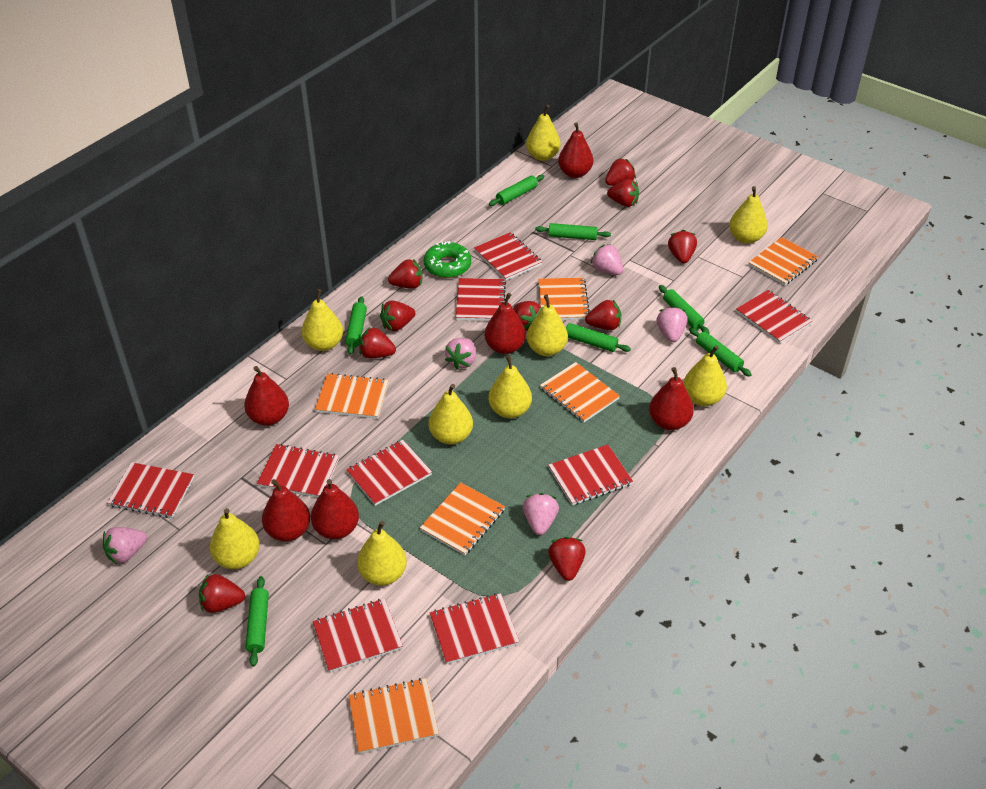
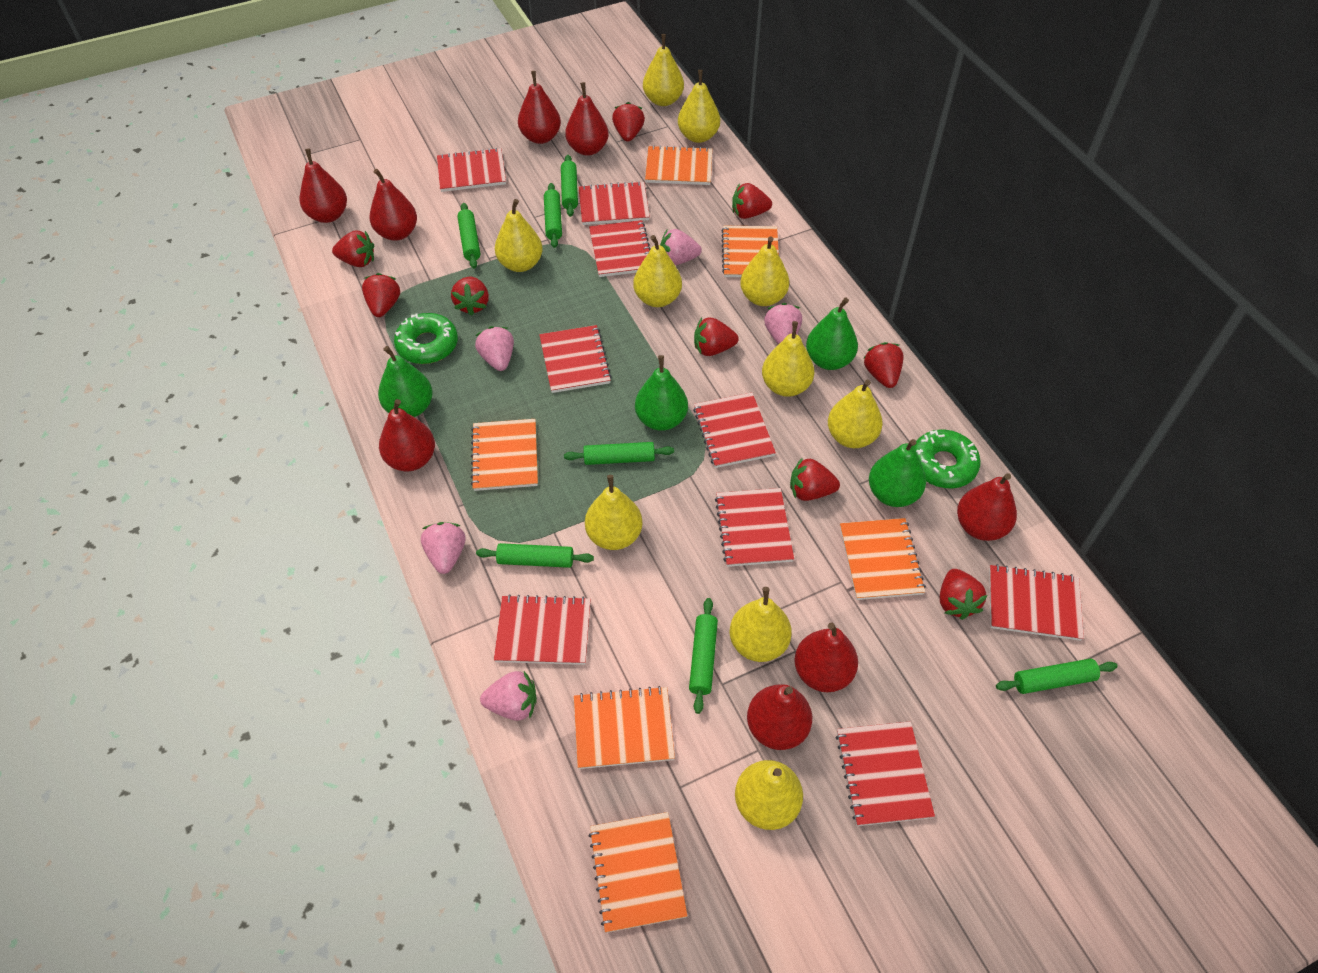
green donut: [424,241,471,278] = 1 -> [394,313,458,364] [914,430,981,488] = 2
green pear: none = 0 -> [378,346,433,417] [635,355,688,431] [806,297,858,370] [869,439,926,507] = 4
red pear: [244,366,289,426] [262,479,310,541] [311,479,359,539] [485,293,526,354] [558,122,593,178] [649,367,694,430] = 6 -> [299,149,347,223] [370,169,417,241] [379,399,435,471] [518,71,561,144] [565,82,609,156] [747,685,812,750] [794,622,858,692] [957,473,1017,541] = 8
red strawberry: [199,574,245,613] [359,327,396,358] [380,300,415,331] [388,259,422,289] [513,301,542,331] [548,537,586,581] [585,300,621,330] [605,158,636,186] [607,179,639,207] [668,230,697,263] = 10 -> [332,230,374,267] [362,273,400,317] [451,277,489,316] [612,102,645,141] [694,317,739,356] [732,183,772,219] [790,457,840,501] [863,342,904,388] [940,569,987,620] = 9
yellow pear: [210,508,260,569] [301,289,343,351] [357,521,407,586] [429,384,473,445] [488,355,532,418] [526,105,561,161] [526,294,568,356] [683,345,727,406] [729,186,768,244] = 9 -> [495,199,543,272] [585,475,642,550] [633,235,682,307] [643,34,684,106] [678,70,720,143] [730,587,792,662] [735,760,803,830] [740,236,789,306] [762,321,814,397] [828,380,883,448] = 10

